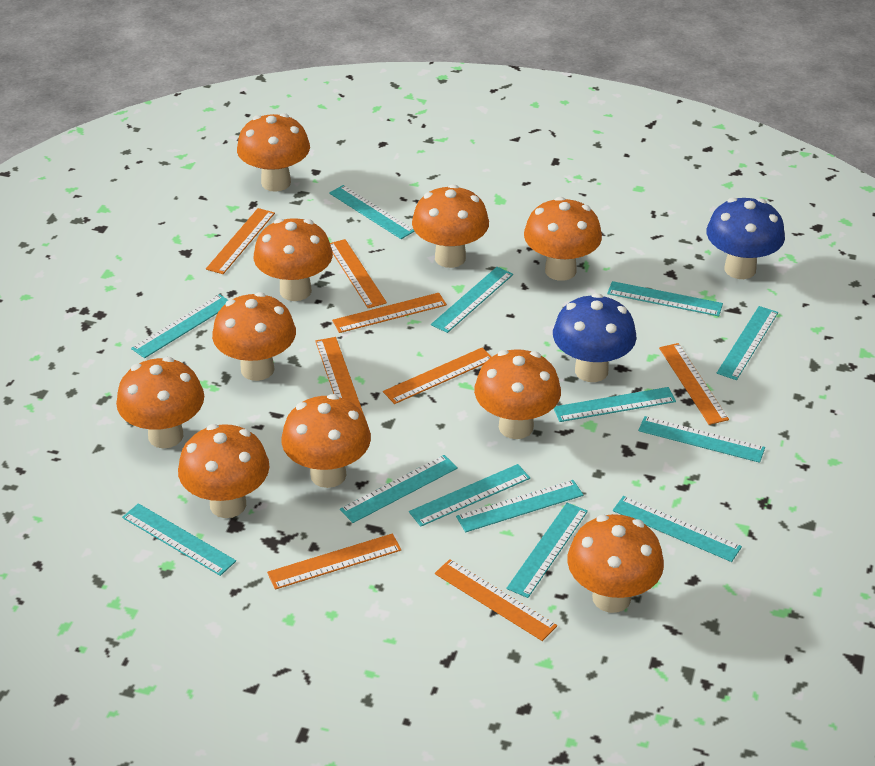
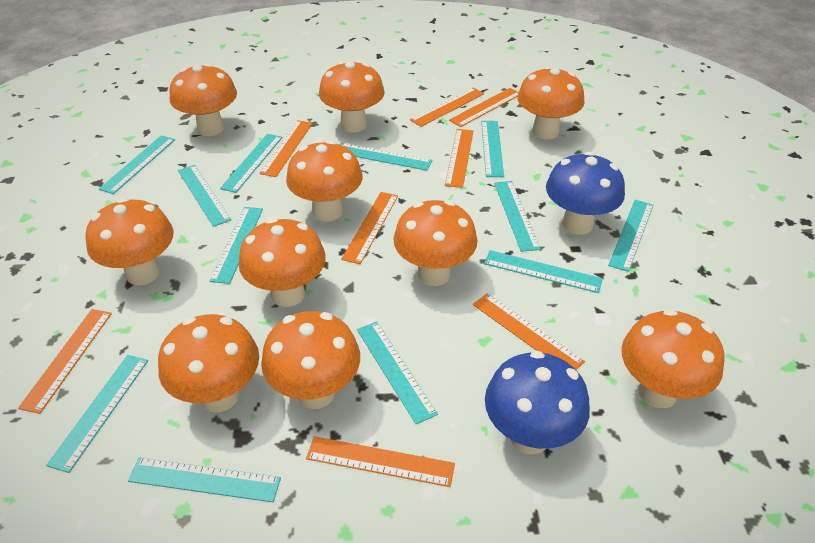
turquoise ruler: [122,503,236,576] [131,294,228,358] [329,185,415,239] [340,455,458,523] [409,464,530,527] [431,267,513,333] [456,480,583,532] [506,503,588,598] [554,387,676,422] [607,281,723,316] [613,496,742,562] [638,416,765,463] [717,306,778,380] = 13 -> [46,355,148,473] [99,135,175,194] [128,458,281,502] [178,165,231,227] [210,207,263,284] [220,134,282,193] [340,143,432,171] [357,322,438,424] [481,121,504,177] [484,250,603,293] [494,181,541,252] [608,200,654,272] = 12

